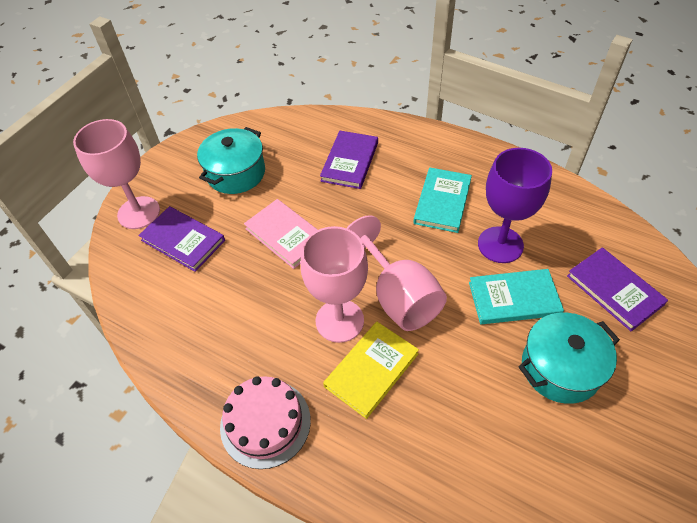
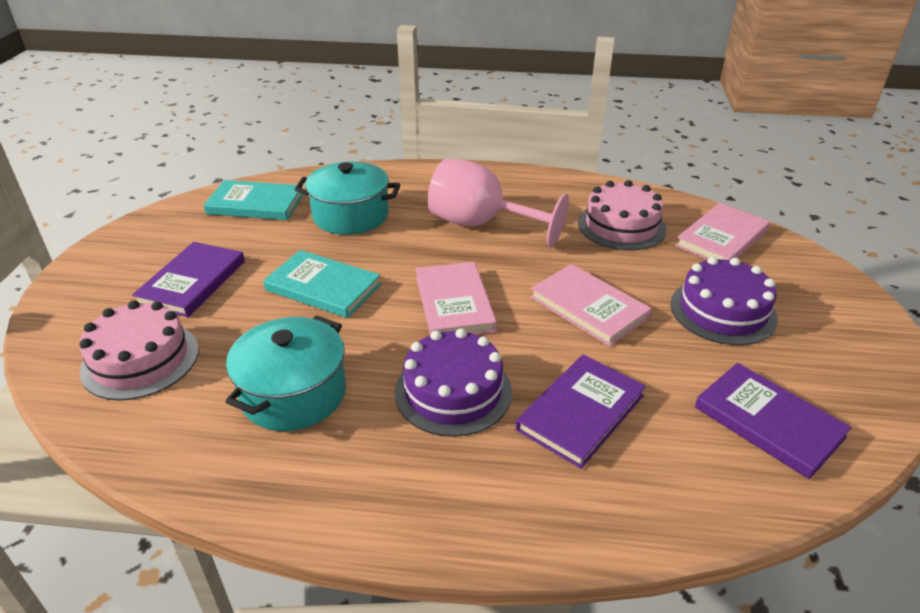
pink book: [244,199,318,269] = 1 -> [416,262,497,335] [530,264,652,346] [675,203,770,260] = 3
pink cake: [220,376,311,469] = 1 -> [79,300,199,400] [578,180,666,250] = 2
pink goblet: [73,119,160,229] [301,226,368,343] [347,215,447,331] = 3 -> [428,158,569,247] = 1
purple cake: none = 0 -> [395,329,512,437] [670,257,778,345] = 2
purple goblet: [478,148,552,263] = 1 -> none = 0
yellow book: [323,322,419,419] = 1 -> none = 0

